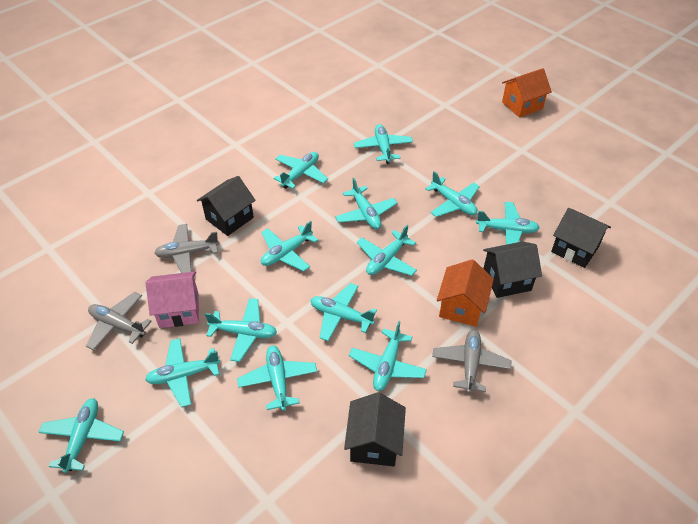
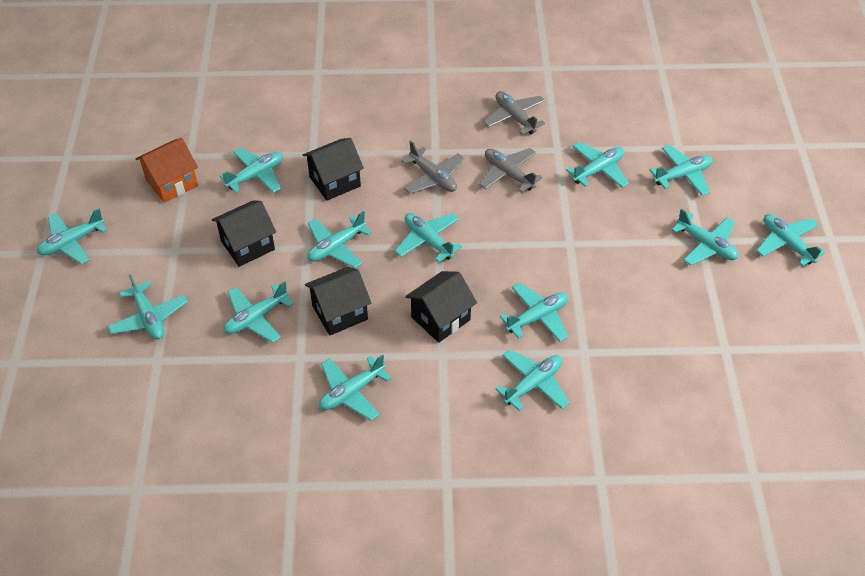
orange house: [437,259,494,327] [502,68,552,118] = 2 -> [135,138,198,203] = 1
pink house: [145,271,199,328] = 1 -> none = 0

